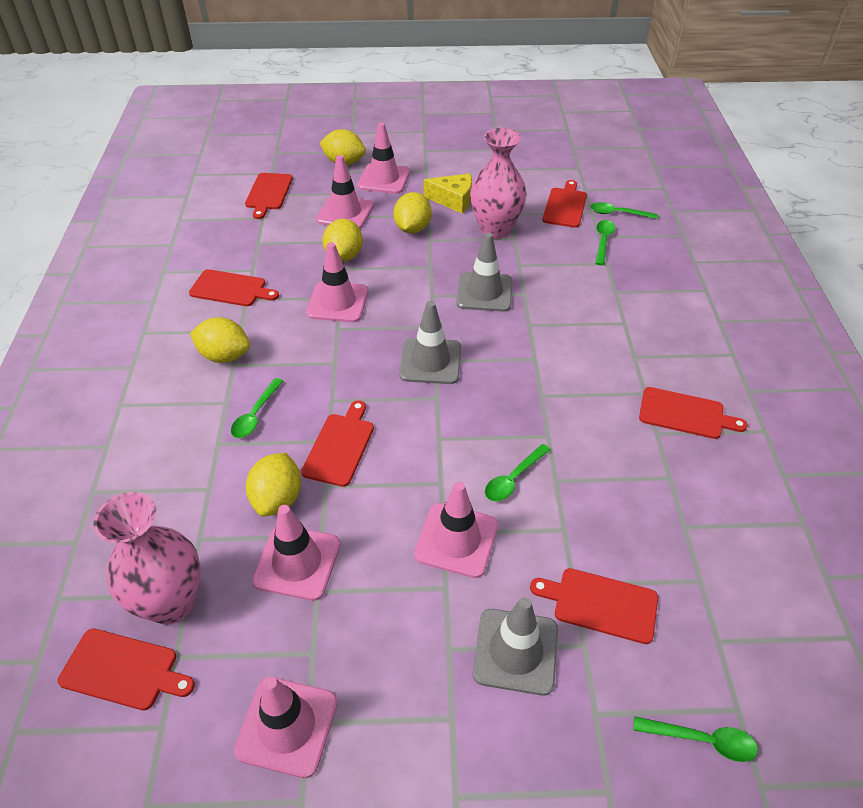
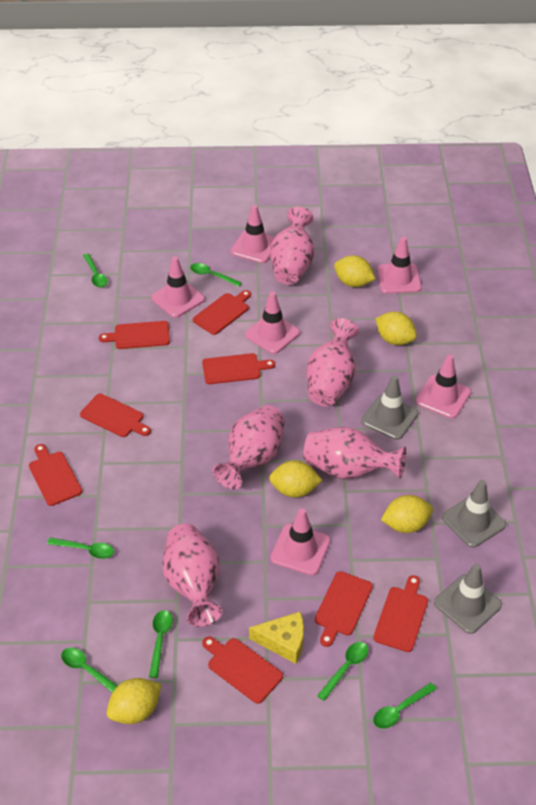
green spoon: [231,378,283,438] [485,444,550,501] [590,202,658,219] [595,220,615,265] [634,716,758,762] = 5 -> [47,537,114,559] [61,648,117,693] [83,253,108,288] [149,610,173,678] [190,263,242,287] [317,642,368,701] [373,682,437,729] = 7
pink vase: [93,492,201,624] [470,128,526,239] = 2 -> [162,524,222,627] [213,405,285,489] [270,206,315,285] [304,427,406,479] [307,318,359,406] = 5
red cutting board: [57,628,195,710] [189,269,279,306] [245,173,293,219] [301,400,374,487] [530,568,658,644] [542,180,587,228] [639,387,748,439] = 7 -> [29,444,82,506] [80,394,151,437] [99,321,170,349] [193,290,251,335] [202,353,275,384] [202,636,283,704] [315,571,373,647] [373,575,428,652] = 8

